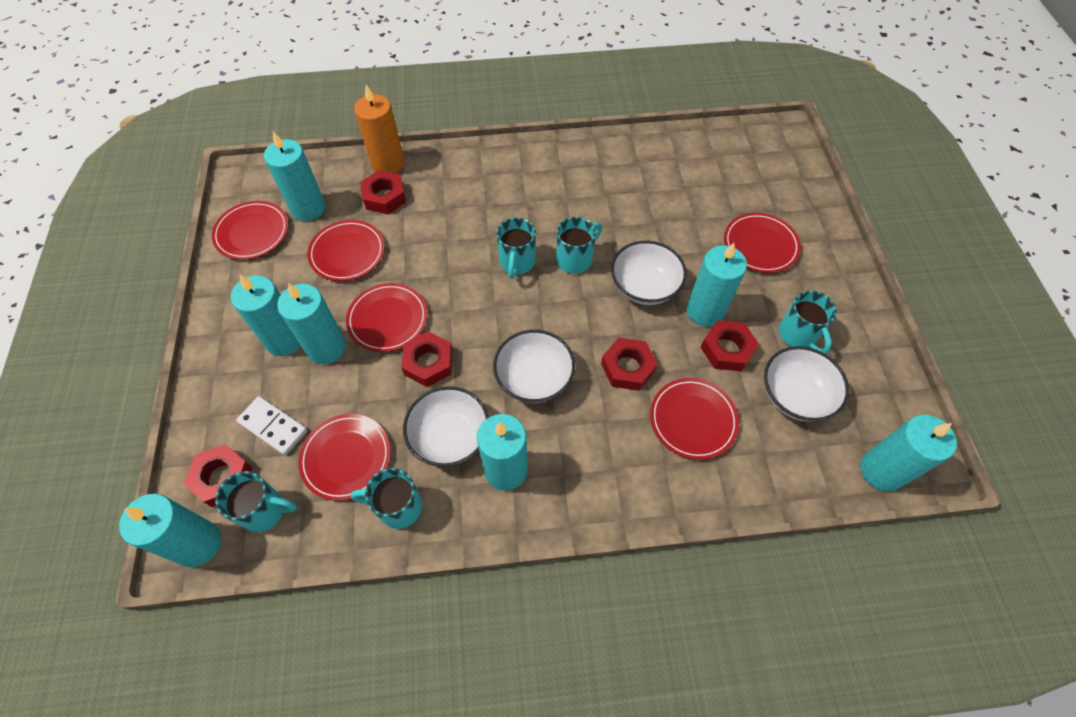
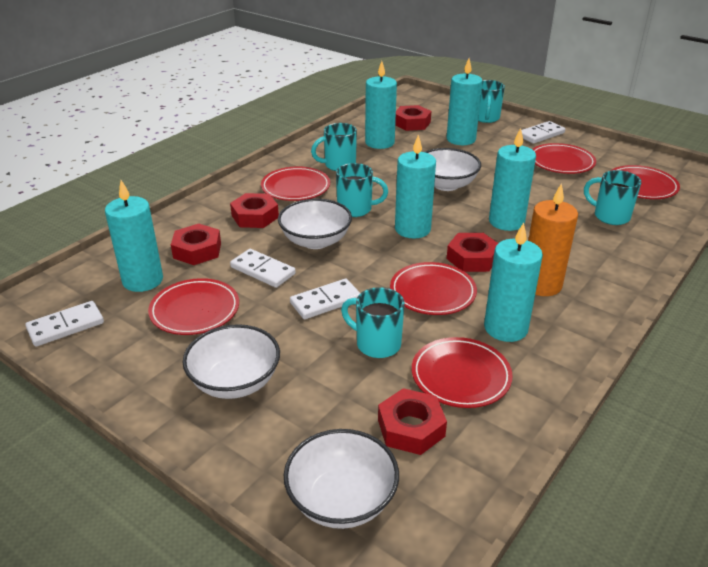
turquoise candle: [119,494,221,567] [231,275,301,356] [264,131,325,221] [277,283,346,364] [477,414,528,491] [686,243,747,327] [860,415,957,492] = 7 -> [105,180,163,292] [365,61,397,149] [395,134,436,239] [447,58,482,145] [484,222,543,342] [489,128,536,231] = 6
white domino: [236,396,307,455] = 1 -> [25,301,104,347] [230,249,296,288] [290,279,360,319] [518,121,565,144] = 4

